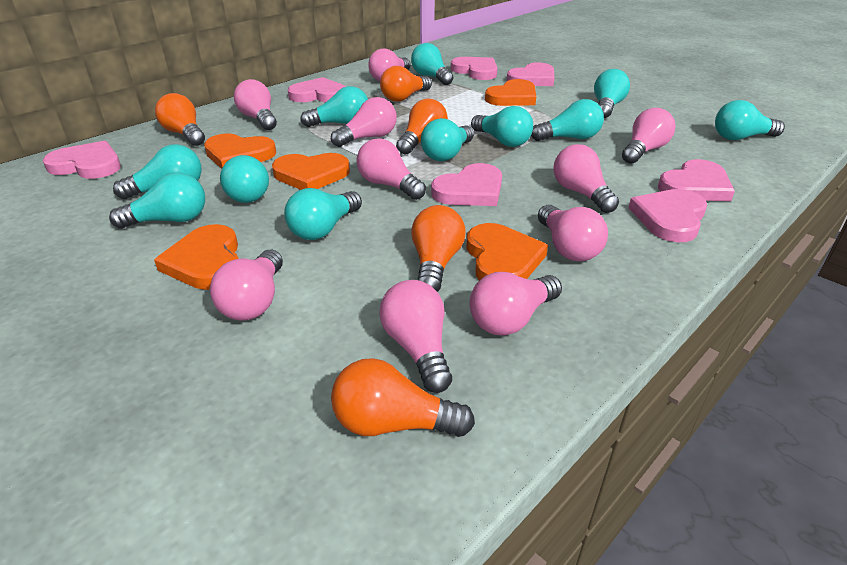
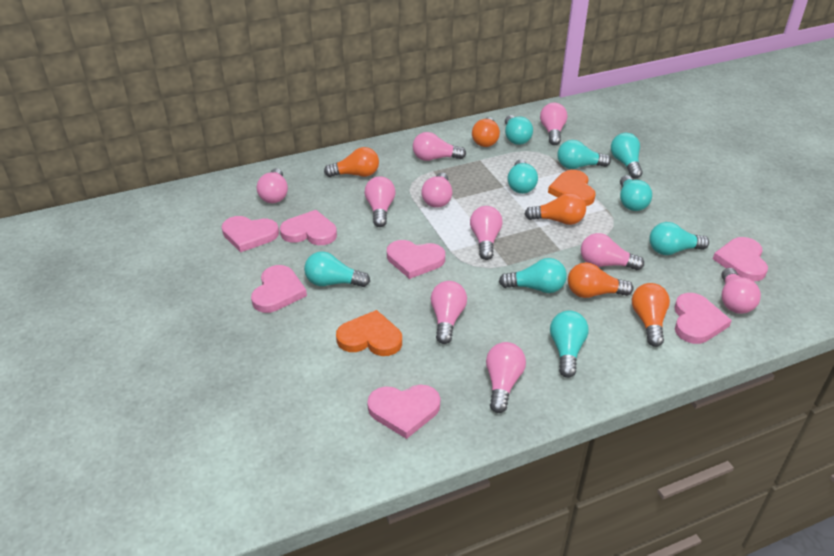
orange heart: [154,224,239,290] [204,134,276,169] [272,153,350,190] [466,223,548,281] [485,79,536,106] = 5 -> [336,310,402,356] [548,170,596,206] = 2
turquoise light bulb: [109,172,205,229] [113,144,202,199] [220,155,269,203] [284,188,362,240] [300,86,368,127] [411,43,453,85] [421,118,474,161] [471,106,533,147] [531,99,604,141] [594,69,630,118] [715,100,785,140] = 11 -> [304,251,370,287] [499,258,567,293] [505,115,533,145] [507,160,538,194] [550,310,589,378] [557,140,611,169] [611,133,643,178] [620,175,652,211] [649,222,709,255] = 9

